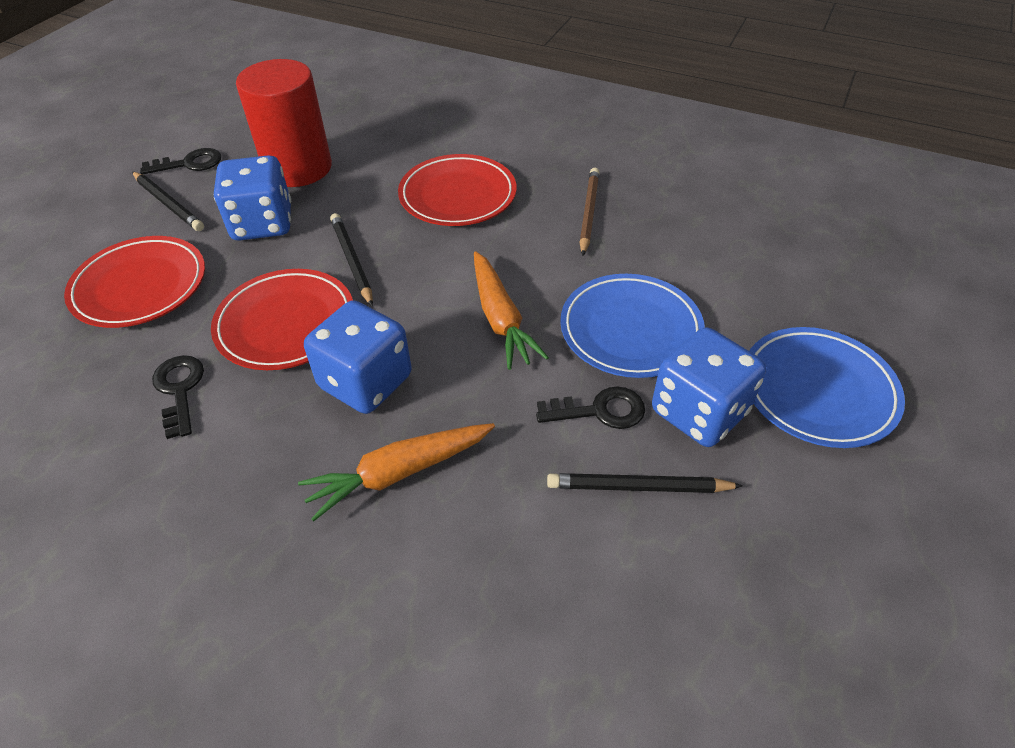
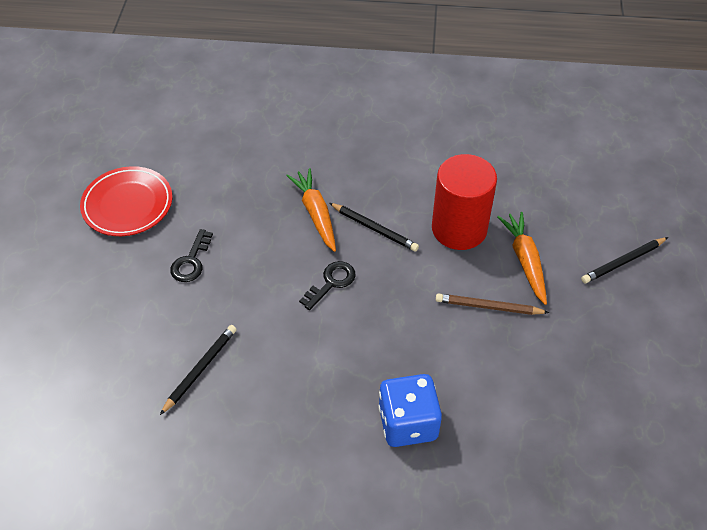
black key: [140,148,221,175] [152,355,204,439] [536,386,645,429] = 3 -> [170,229,213,282] [299,261,356,310] = 2
blue dice: [214,155,291,241] [304,300,412,414] [652,327,766,447] = 3 -> [378,374,442,447] = 1
blue plate: [560,274,705,378] [749,327,905,448] = 2 -> none = 0
red plate: [64,236,205,328] [211,269,353,370] [398,154,516,226] = 3 -> [80,166,172,236] = 1

